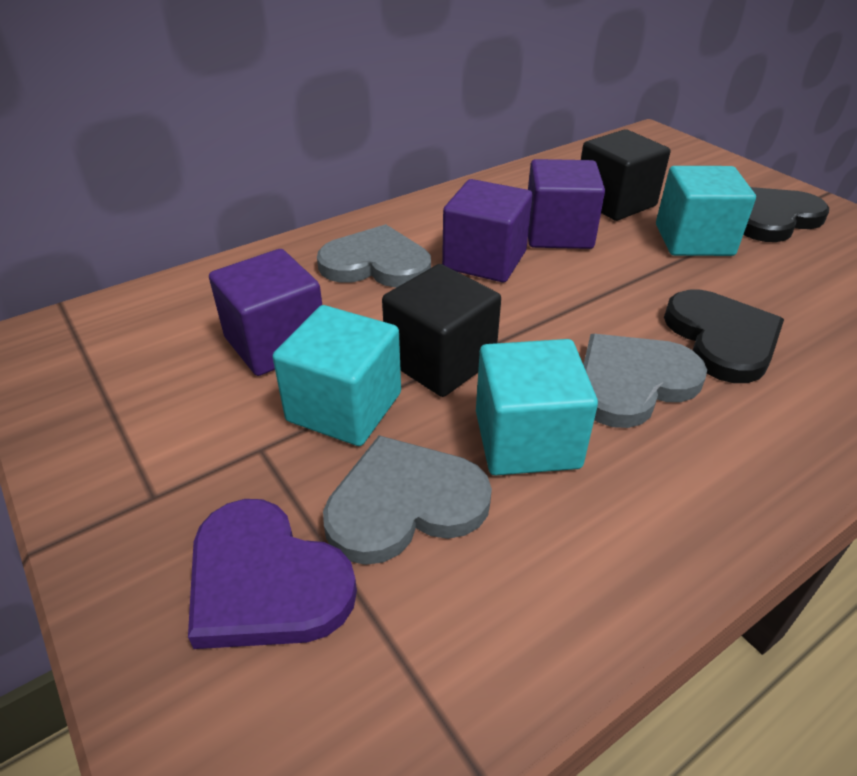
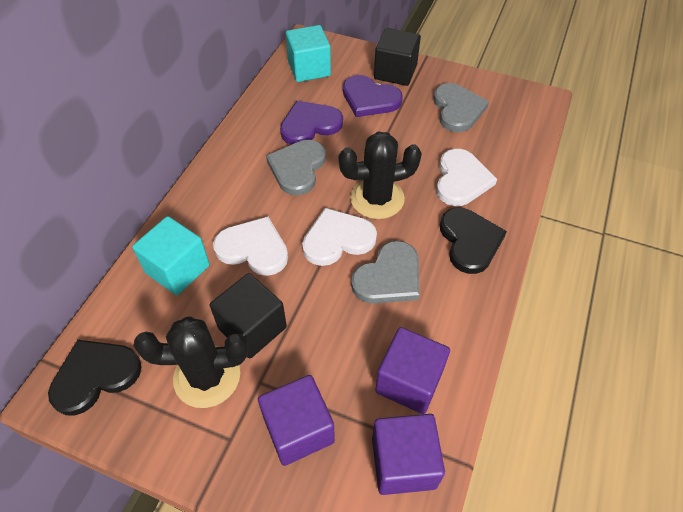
black cactus: none = 0 -> [134,316,248,408] [339,132,422,219] = 2
purple heart: [188,499,357,649] = 1 -> [280,101,343,145] [343,75,403,117] = 2
turquoise cube: [273,305,401,446] [476,339,598,475] [656,166,756,256] = 3 -> [132,216,210,295] [286,25,331,82] = 2
white heart: none = 0 -> [213,217,288,276] [302,208,377,266] [436,149,497,206] = 3

